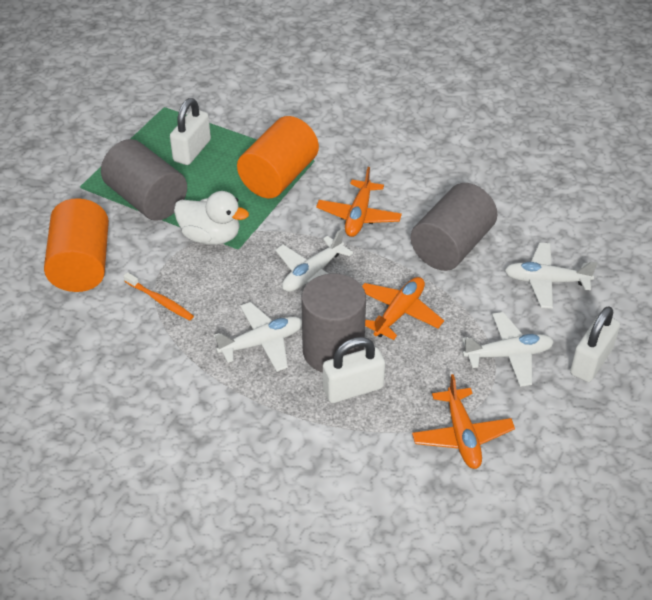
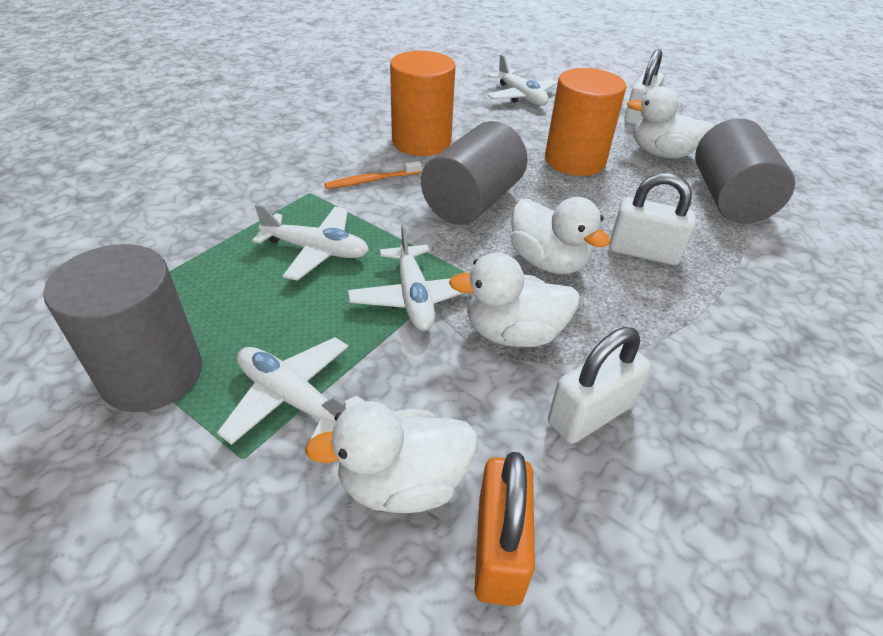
orange padlock: none = 0 -> [474,452,535,606] = 1
orange plane: [316,167,402,237] [362,277,444,340] [412,374,515,469] = 3 -> none = 0
white duck: [174,191,249,245] = 1 -> [305,401,478,513] [449,252,580,347] [511,197,611,274] [627,86,714,159] = 4

